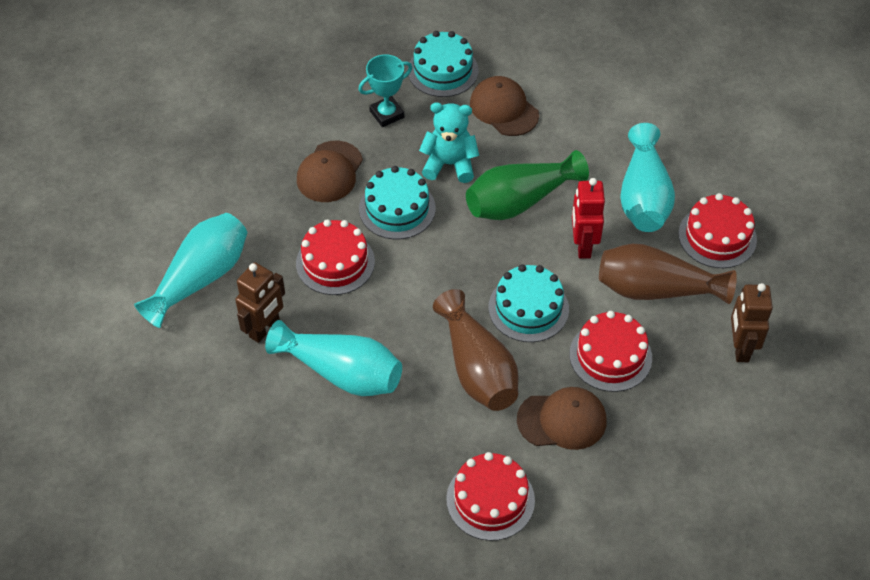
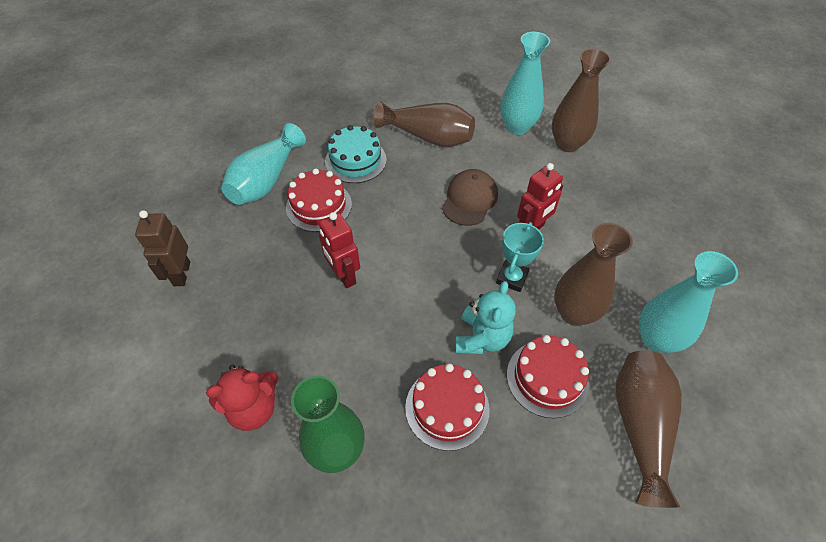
brown cap: [297,141,363,202] [470,76,539,136] [517,387,606,450] = 3 -> [442,169,498,226] = 1
brown robot: [235,262,285,343] [731,283,773,362] = 2 -> [135,210,190,286] = 1
brown vase: [433,289,519,411] [599,244,737,304] = 2 -> [374,102,475,147] [552,48,611,152] [554,223,633,326] [615,351,682,508] = 4
red cake: [296,219,375,295] [446,452,535,541] [570,311,652,392] [678,193,757,268] = 4 -> [286,169,352,232] [405,364,489,451] [507,335,589,418] = 3
red robot: [572,178,605,258] = 1 -> [319,212,360,288] [517,163,563,230] = 2
red teddy bear: none = 0 -> [206,365,278,431] = 1
turquoise cake: [359,166,436,239] [408,31,479,97] [488,264,569,342] = 3 -> [325,125,387,183] = 1

